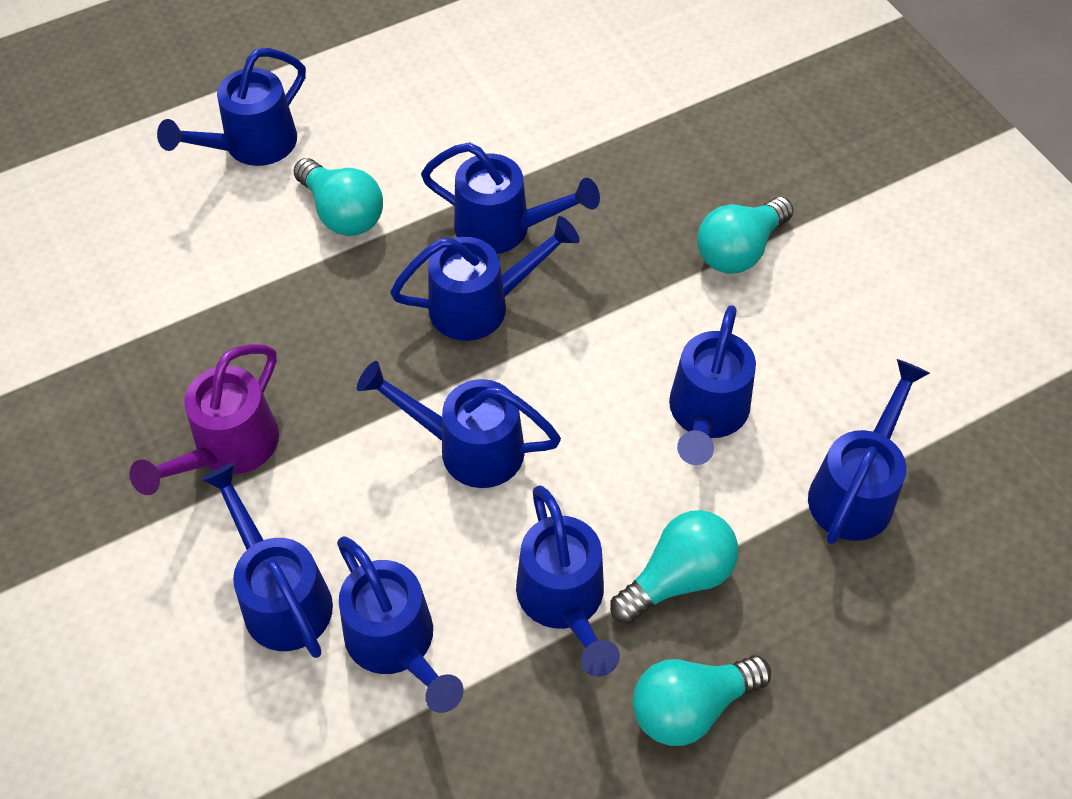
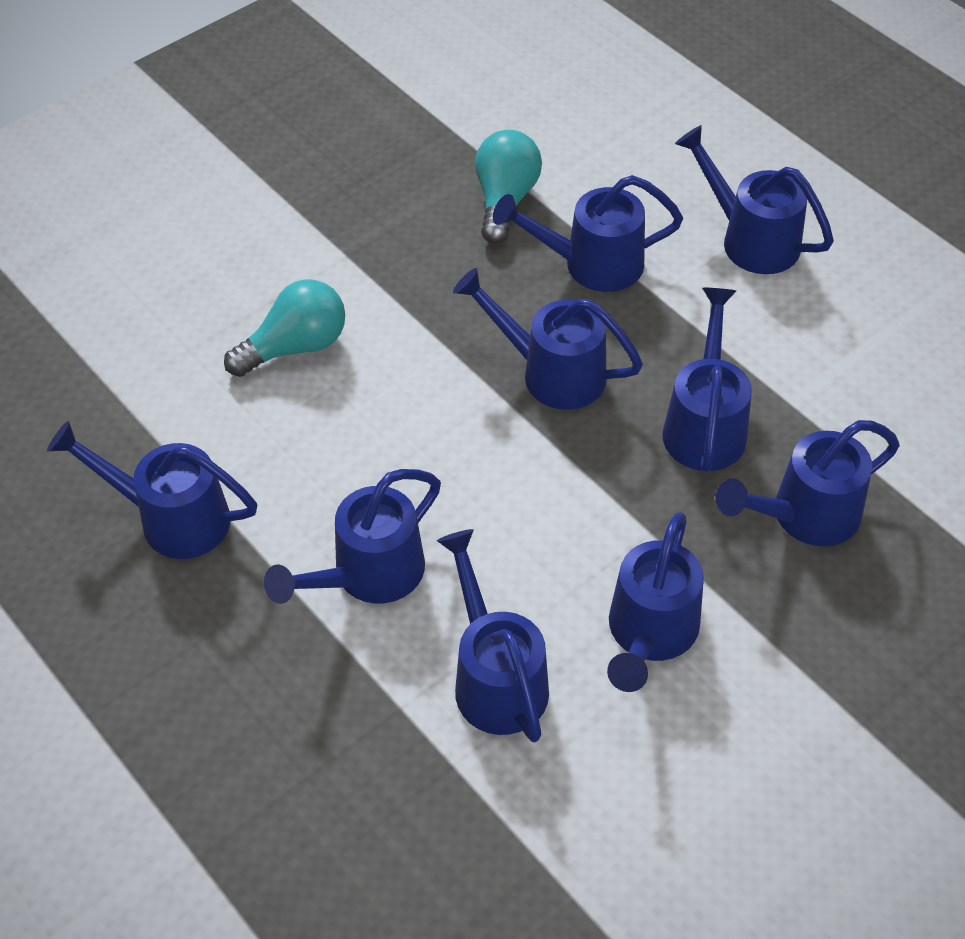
purple watering can: [129,344,279,495] = 1 -> none = 0
turquoise light bulb: [293,158,383,236] [610,510,738,624] [633,655,771,746] [697,197,794,274] = 4 -> [224,279,345,377] [475,130,542,244] = 2

